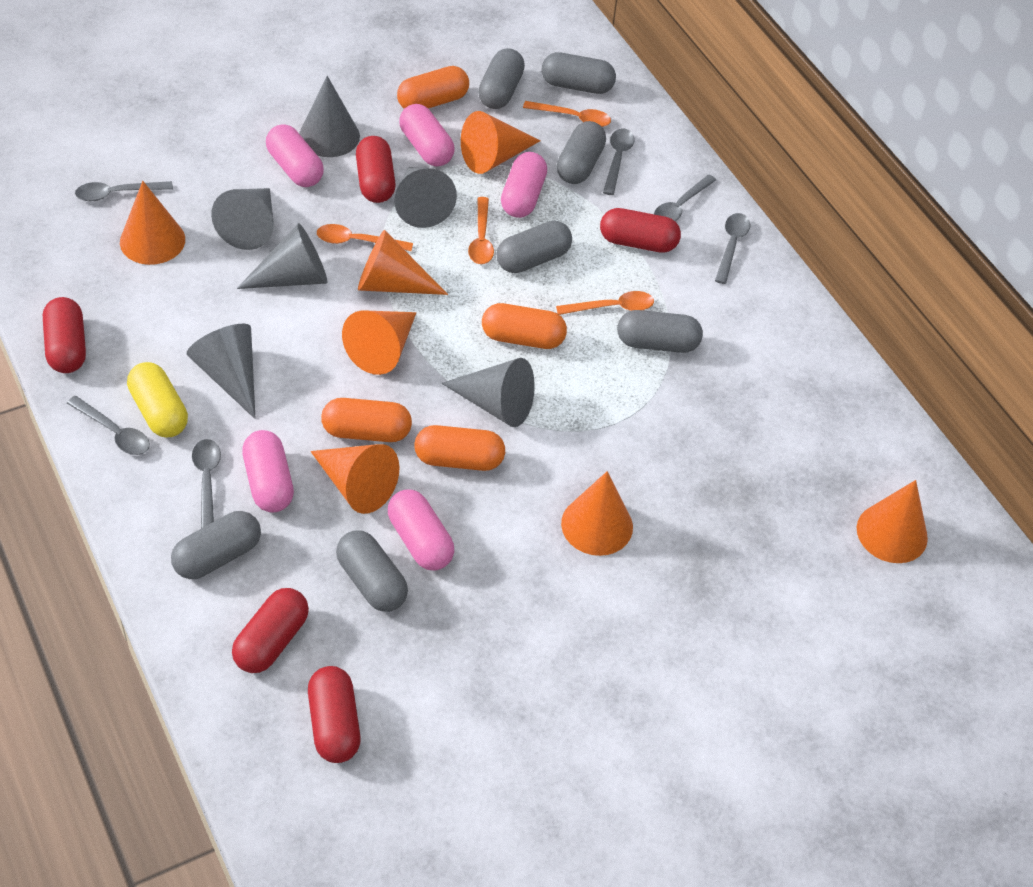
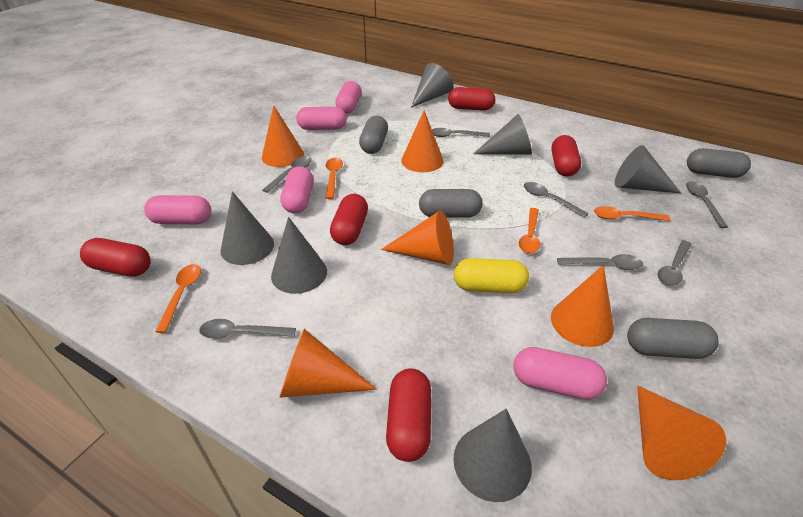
grey capsule: [171,511,261,579] [336,530,408,612] [478,48,525,109] [497,221,572,273] [542,52,616,94] [557,121,606,184] [617,310,703,353] = 7 -> [359,116,388,154] [419,189,482,218] [627,318,718,359] [687,148,751,178] = 4
grey spoon: [67,396,150,455] [75,181,173,201] [192,439,221,528] [603,129,635,195] [654,175,716,221] [715,213,750,284] = 6 -> [199,319,296,339] [263,156,312,193] [432,128,490,137] [524,182,589,218] [557,254,643,270] [658,240,691,286] [686,181,728,228] = 7
orange capsule: [321,398,412,442] [397,66,469,109] [414,425,505,471] [482,303,567,349] = 4 -> none = 0
orange cone: [120,181,185,265] [310,444,399,514] [342,310,416,375] [358,230,448,295] [461,111,540,174] [561,471,633,556] [857,480,928,563] = 7 -> [262,105,304,167] [279,329,377,398] [381,211,454,265] [401,110,444,172] [551,265,614,347] [637,385,726,480] = 6

